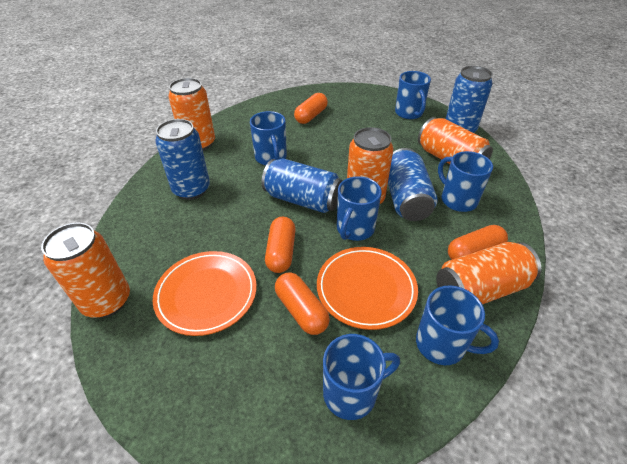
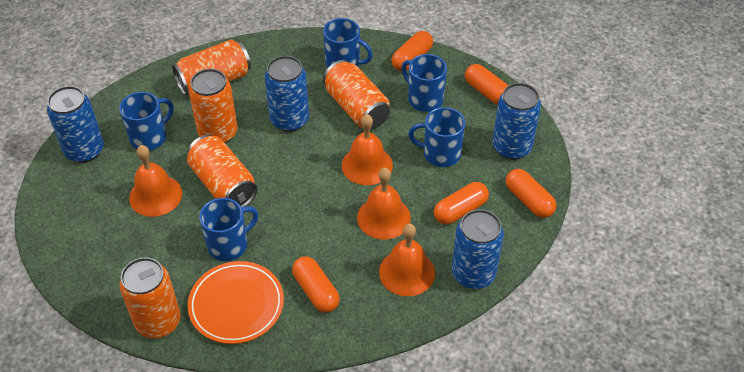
blue mug: [250,111,287,165] [323,334,400,420] [337,176,382,241] [395,71,431,119] [416,285,499,365] [438,151,493,212] = 6 -> [119,92,173,151] [199,198,258,261] [323,18,373,68] [401,54,447,112] [408,107,465,167] = 5
orange bell: none = 0 -> [129,145,182,217] [342,114,393,185] [357,167,411,240] [379,223,435,296] = 4
orange capsule: [265,217,296,273] [275,272,330,335] [294,93,328,124] [448,225,508,260] = 4 -> [292,256,340,313] [392,31,433,71] [434,182,489,224] [465,64,509,105] [506,169,556,218] = 5
orange plate: [153,251,257,336] [317,247,418,330] = 2 -> [188,261,284,344] = 1

